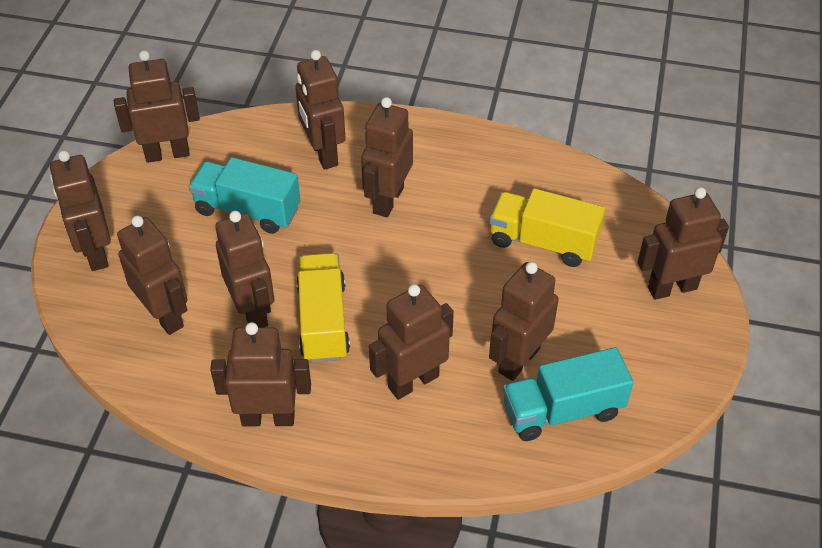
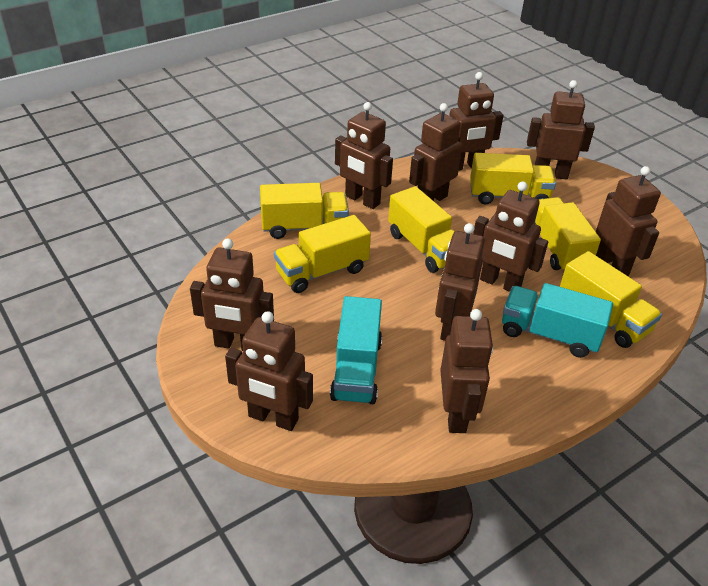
yellow truck: [296,253,350,363] [490,188,605,267] = 2 -> [260,183,349,239] [274,215,371,293] [388,186,455,273] [470,153,556,204] [533,197,601,271] [560,251,662,348] = 6

